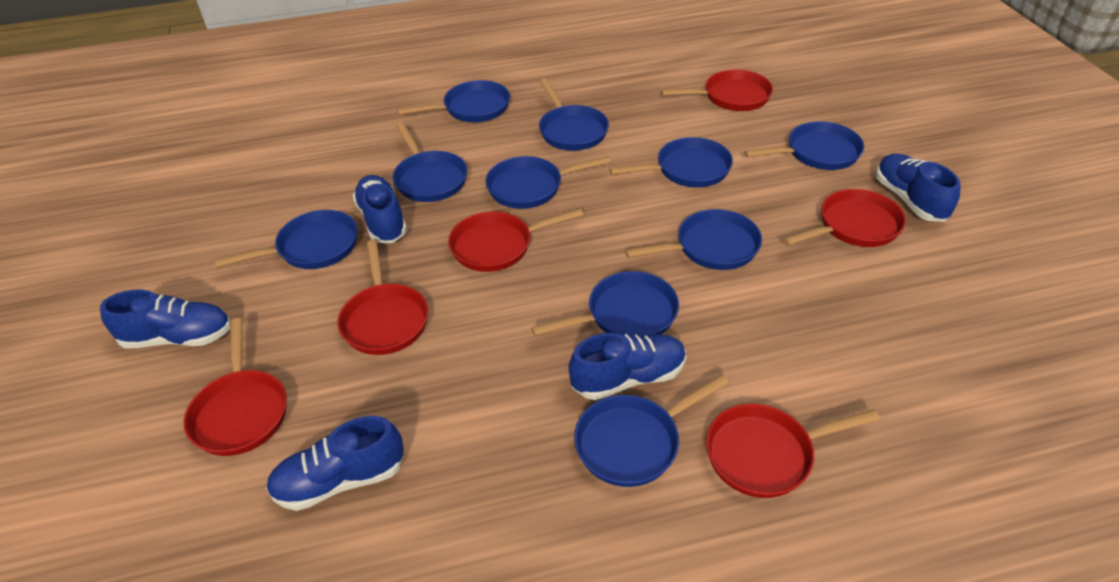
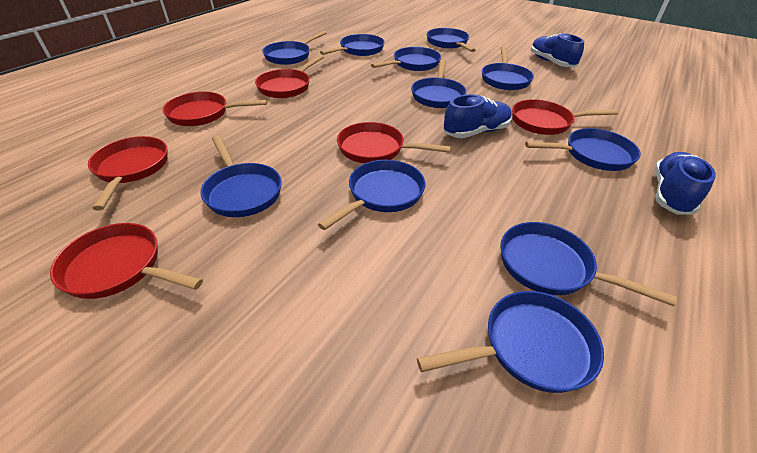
blue pan: [214,210,358,269] [393,123,467,202] [397,80,510,122] [485,156,611,209] [531,271,679,337] [539,78,609,151] [574,374,729,487] [609,137,733,187] [625,209,762,270] [744,121,864,170] = 10 -> [200,136,282,217] [262,31,327,65] [318,160,425,230] [320,34,385,56] [371,47,441,71] [411,59,467,108] [417,291,604,393] [427,28,476,52] [482,46,534,90] [500,222,677,306] [525,128,641,171] = 11
blue shoe: [100,290,230,349] [266,416,404,511] [352,175,407,243] [569,333,686,400] [876,153,961,222] = 5 -> [443,94,512,138] [530,33,584,67] [654,152,716,215] = 3

